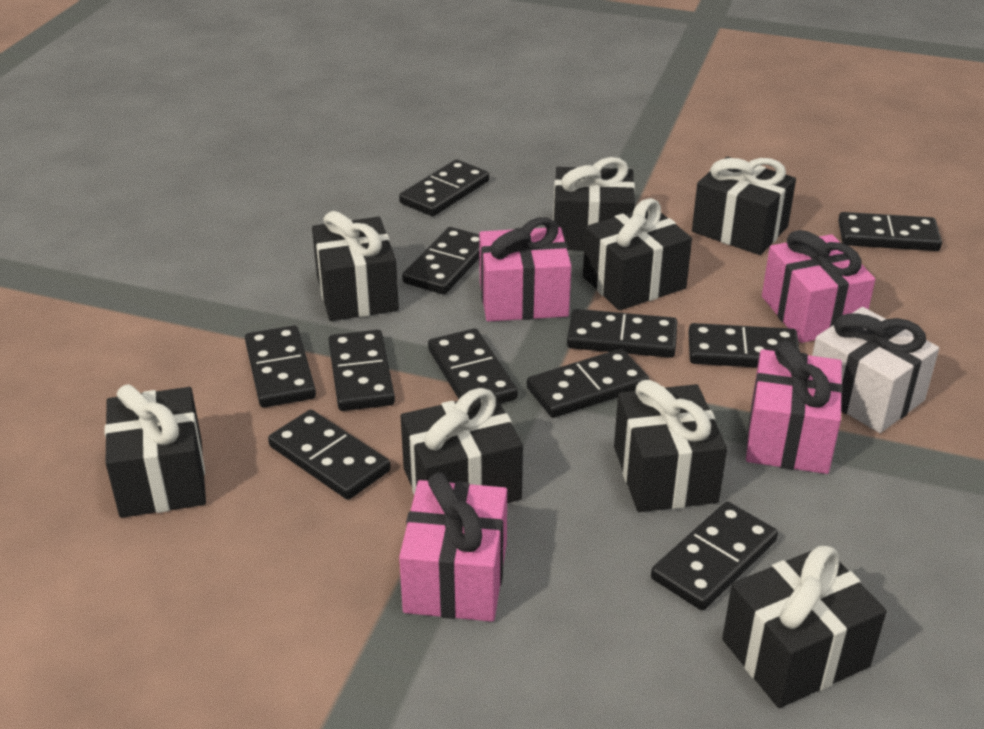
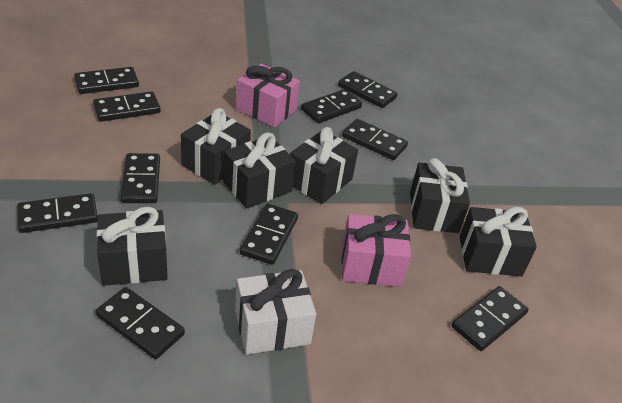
black domino: [245,325,316,408] [268,410,391,500] [329,330,395,411] [399,159,489,217] [402,227,480,295] [428,328,518,404] [527,349,649,418] [567,309,677,358] [651,502,778,610] [689,323,800,368] [838,212,942,251] = 11 -> [17,193,98,233] [74,67,139,94] [93,91,161,122] [96,287,185,359] [121,153,160,203] [240,204,298,265] [301,89,362,123] [338,71,398,108] [342,119,408,160] [452,286,529,351] = 10
black gift: [105,384,206,518] [312,211,399,321] [401,388,523,503] [553,157,635,251] [583,198,692,311] [614,380,727,512] [692,157,796,255] [722,546,886,708] = 8 -> [97,207,168,286] [181,108,251,185] [223,132,296,209] [290,127,358,204] [410,158,470,233] [460,207,537,276] = 6
pink gift: [399,472,507,622] [479,217,571,321] [746,341,843,474] [762,230,875,343] = 4 -> [236,64,300,128] [341,214,411,287] = 2

